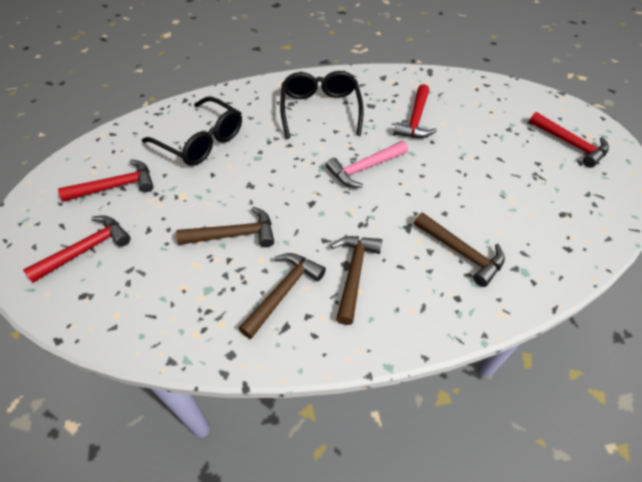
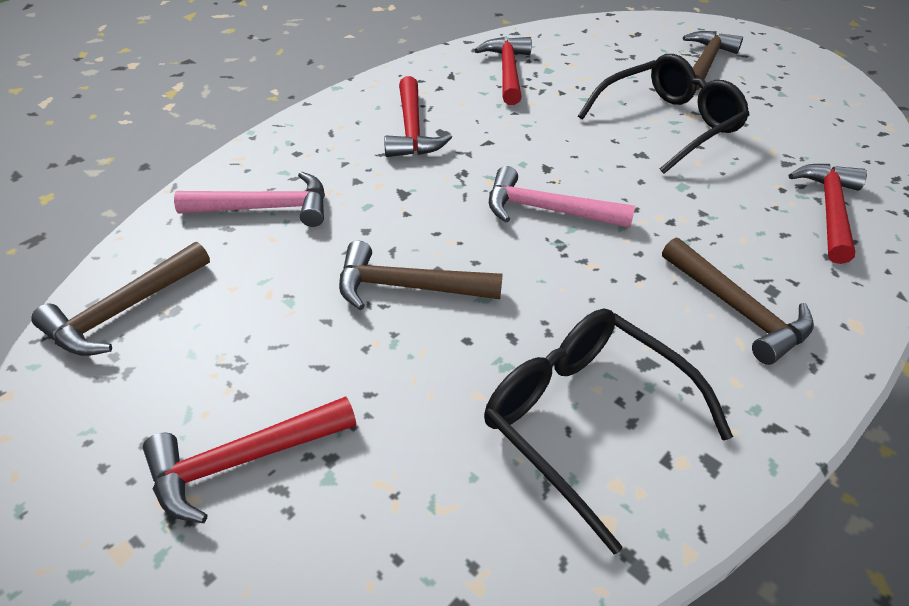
pink hammer: [326,141,408,188] = 1 -> [174,171,325,227] [489,166,635,228] = 2

